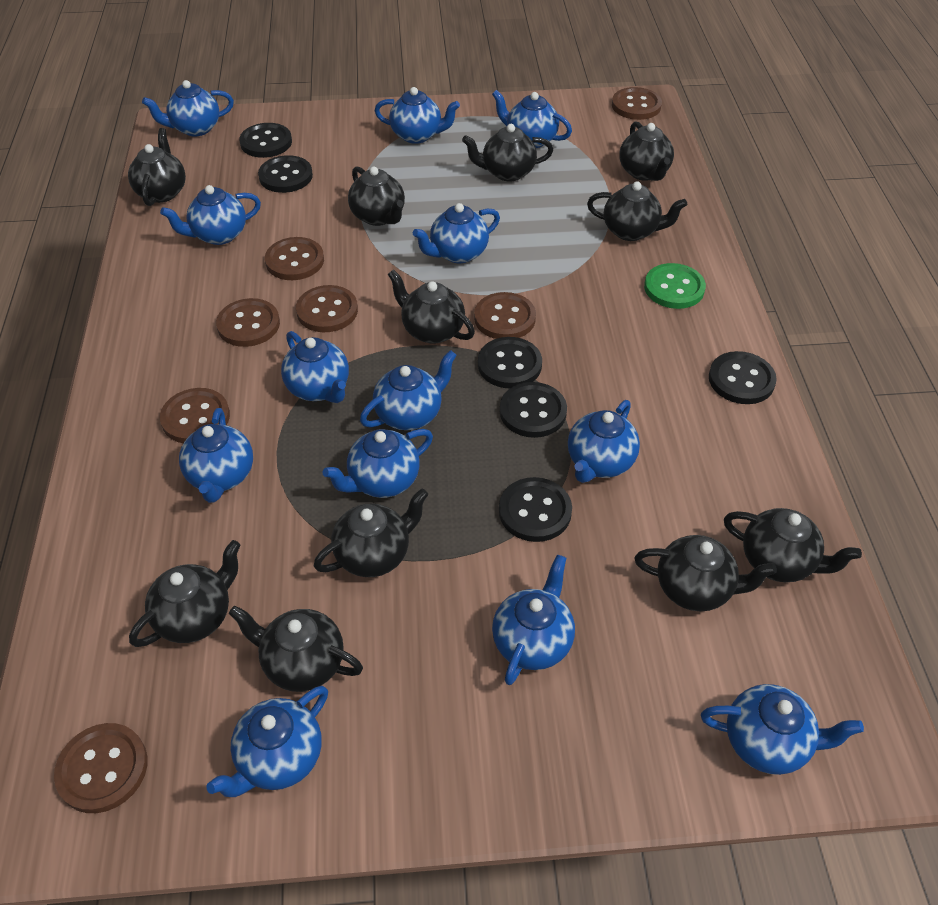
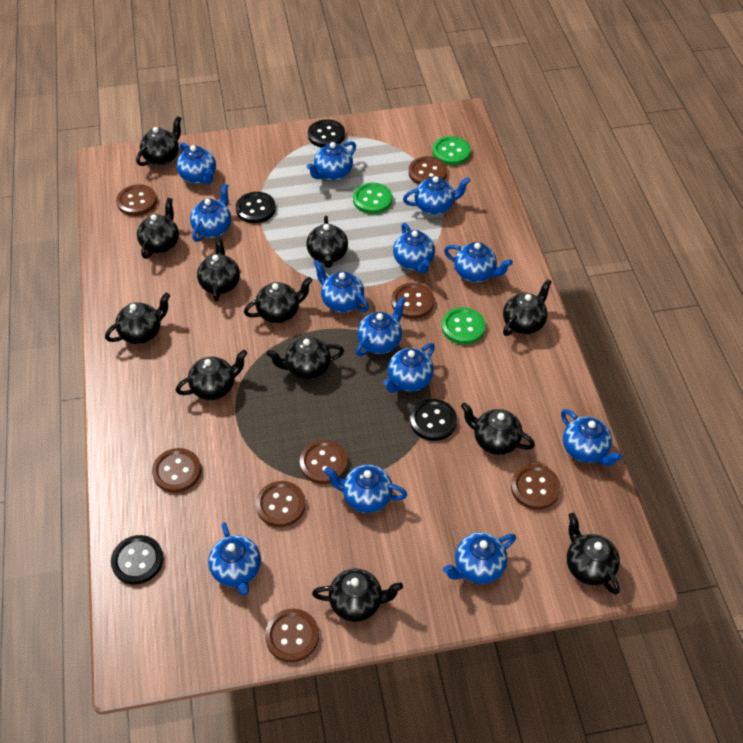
black button: [239,123,292,158] [258,155,313,193] [478,337,542,388] [499,477,572,542] [500,382,567,438] [709,351,777,404] = 6 -> [111,535,163,585] [236,192,276,223] [308,119,345,148] [410,399,457,441] = 4
black teapot: [128,128,186,206] [129,540,241,647] [229,605,363,692] [314,489,428,577] [348,166,405,226] [388,269,475,344] [462,124,553,181] [587,181,687,241] [619,122,674,181] [634,535,777,611] [724,508,862,582] = 11 -> [105,293,170,344] [136,116,182,166] [137,198,179,259] [176,350,247,400] [197,235,240,301] [244,277,312,323] [266,337,344,380] [306,216,348,268] [312,568,403,622] [461,402,535,455] [503,279,552,336] [567,513,620,595] = 12
brown button: [54,723,148,813] [160,388,230,443] [216,298,280,347] [265,237,324,280] [296,285,358,332] [474,292,536,339] [612,87,662,120] = 7 -> [116,184,157,216] [152,448,201,493] [256,481,306,527] [265,609,319,662] [300,440,348,484] [391,283,434,319] [409,156,447,185] [511,464,561,510] = 8
green button: [644,263,706,309] = 1 -> [353,183,392,214] [432,136,471,165] [442,307,485,345] = 3

